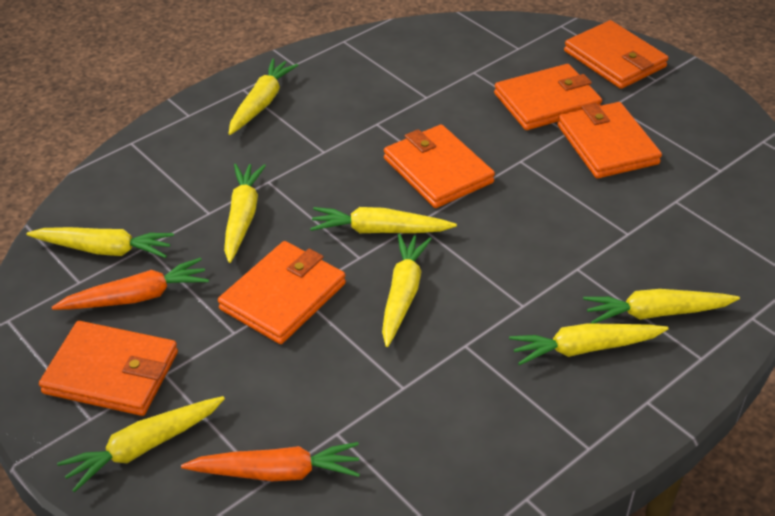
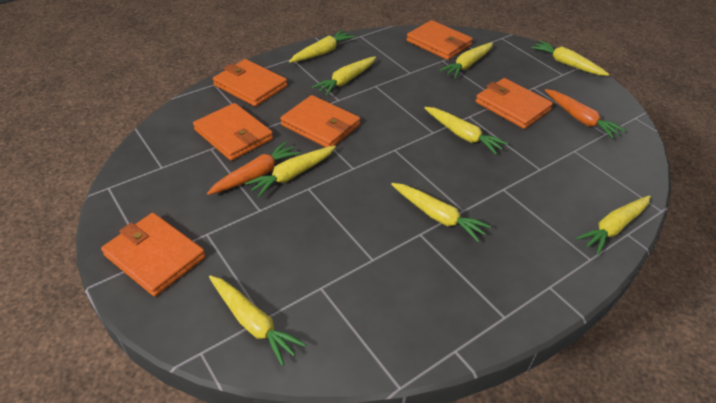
yellow carrot: [27,227,174,258] [57,396,225,492] [224,164,266,263] [228,58,298,135] [310,207,457,233] [382,234,432,347] [509,323,668,365] [583,289,740,324] = 8 -> [209,275,306,366] [245,146,336,197] [289,30,355,63] [312,56,376,96] [391,183,491,242] [424,107,508,155] [440,42,493,78] [531,41,609,76] [576,195,651,255] = 9

